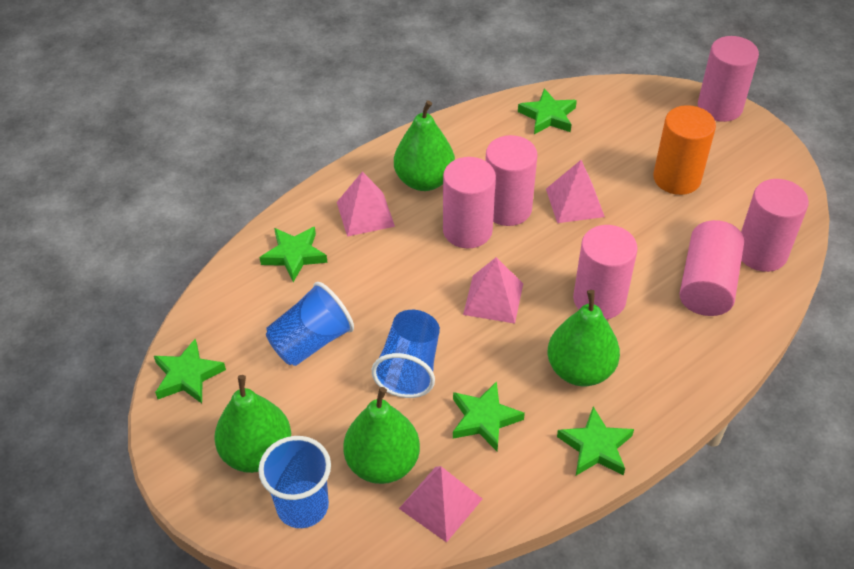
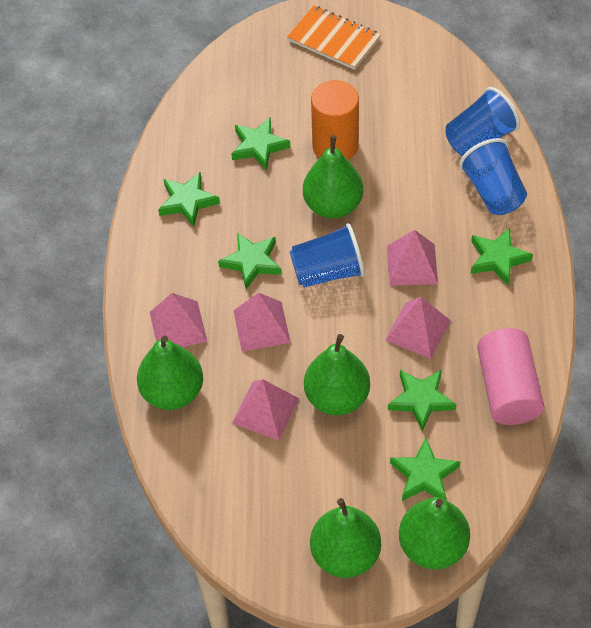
green pear: [214,375,291,473] [343,387,420,484] [394,100,455,191] [547,290,620,386] = 4 -> [137,335,203,410] [303,135,363,219] [304,334,370,415] [310,498,381,578] [399,497,470,569] = 5
green star: [154,339,226,403] [259,227,327,282] [453,381,525,451] [518,88,577,134] [557,407,634,475] = 5 -> [158,172,220,227] [218,232,281,289] [231,117,290,170] [388,370,456,432] [390,438,461,501] [471,228,533,285] = 6
orange notebook: none = 0 -> [287,5,381,70] = 1
pink cylinder: [443,157,496,248] [485,135,538,226] [573,225,638,319] [679,220,744,316] [698,36,759,122] [741,179,809,272] = 6 -> [477,328,544,425] = 1
pink pyramid: [337,171,395,237] [399,466,482,543] [463,257,523,324] [546,160,605,223] = 4 -> [150,293,207,347] [232,379,299,440] [233,293,291,351] [385,297,451,359] [387,230,438,286] = 5

